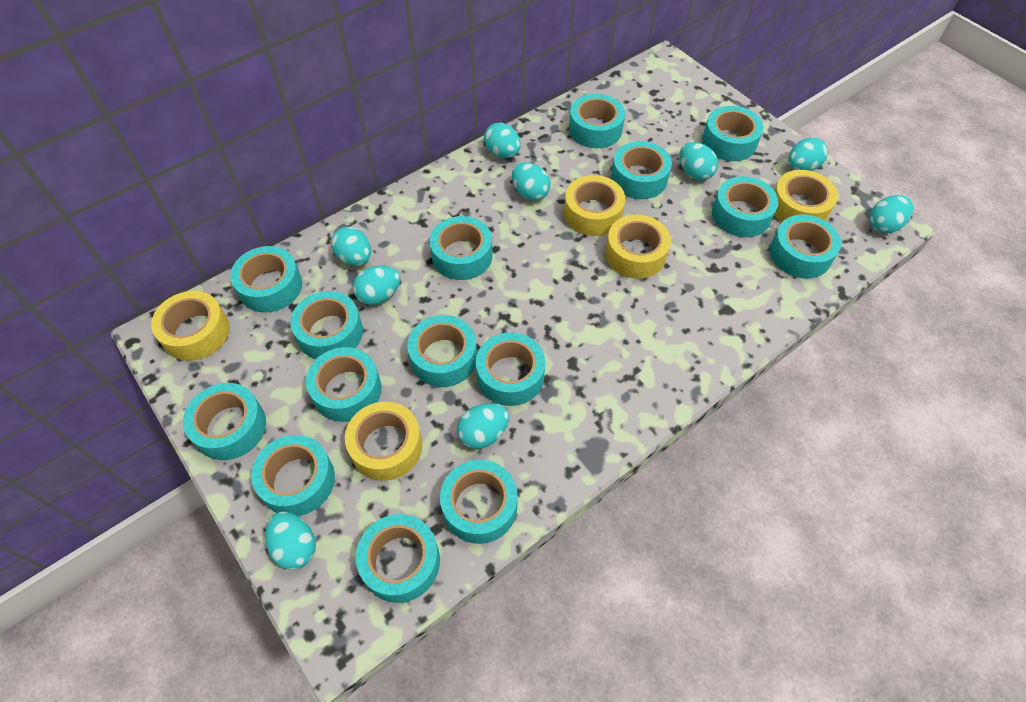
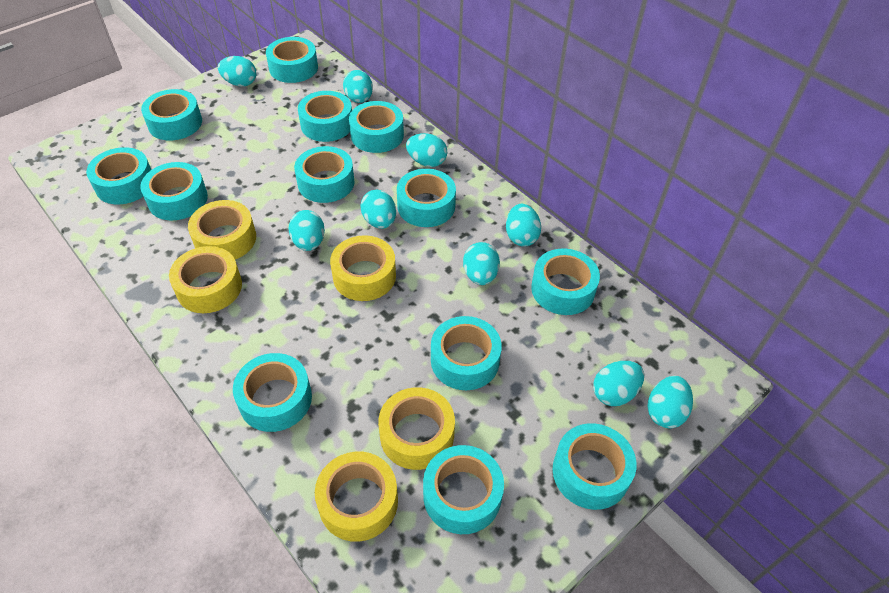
turquoise tape: [183,383,266,460] [230,246,302,313] [251,435,335,516] [290,291,363,359] [306,347,382,422] [356,514,440,603] [407,315,477,387] [430,216,493,280] [440,460,518,544] [476,332,545,406] [569,94,625,148] [611,141,672,199] [702,106,763,161] [712,176,779,237] [770,215,841,278] = 15 -> [86,147,151,204] [140,162,208,220] [141,89,202,140] [233,353,312,432] [266,37,318,83] [294,146,355,203] [298,91,352,142] [349,101,404,153] [397,169,456,227] [423,445,504,534] [431,316,502,390] [531,248,600,315] [553,423,636,510] = 13

